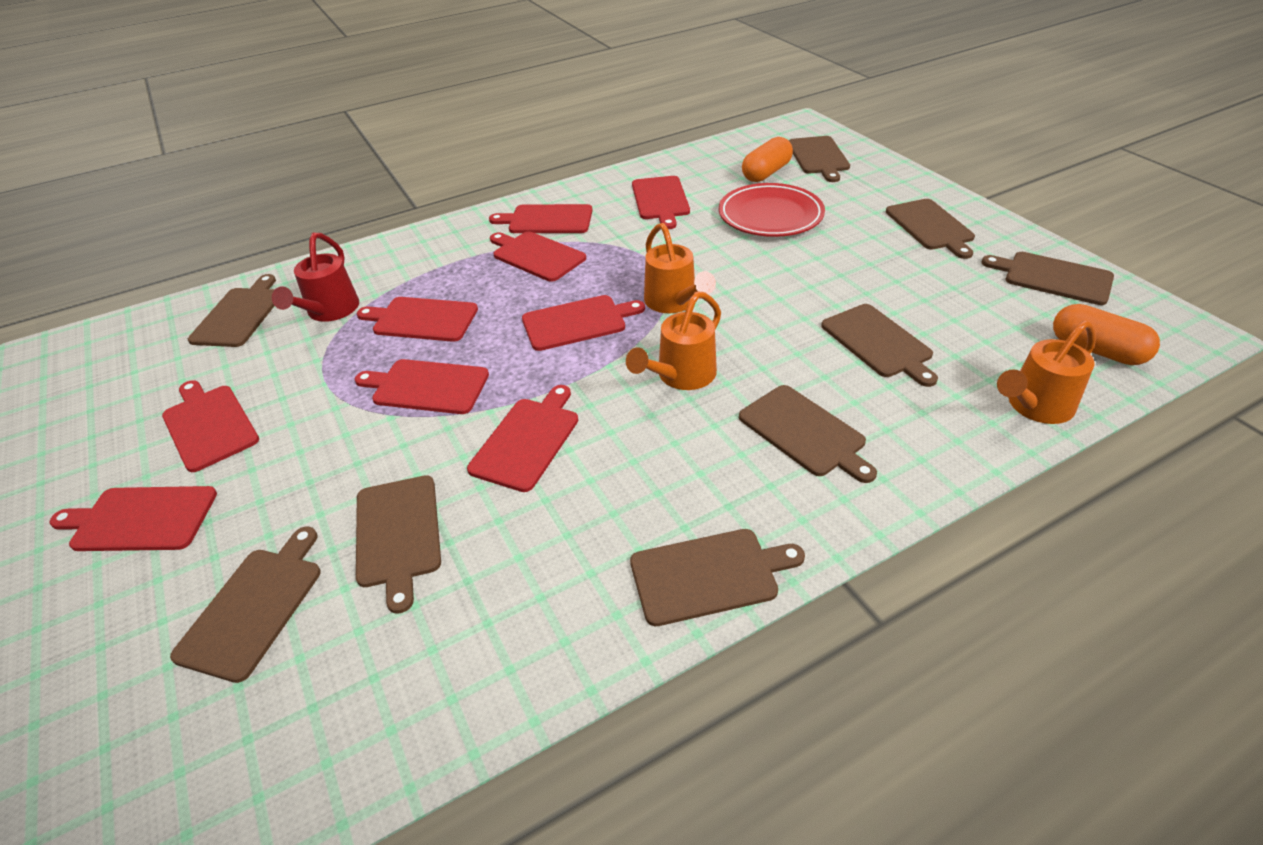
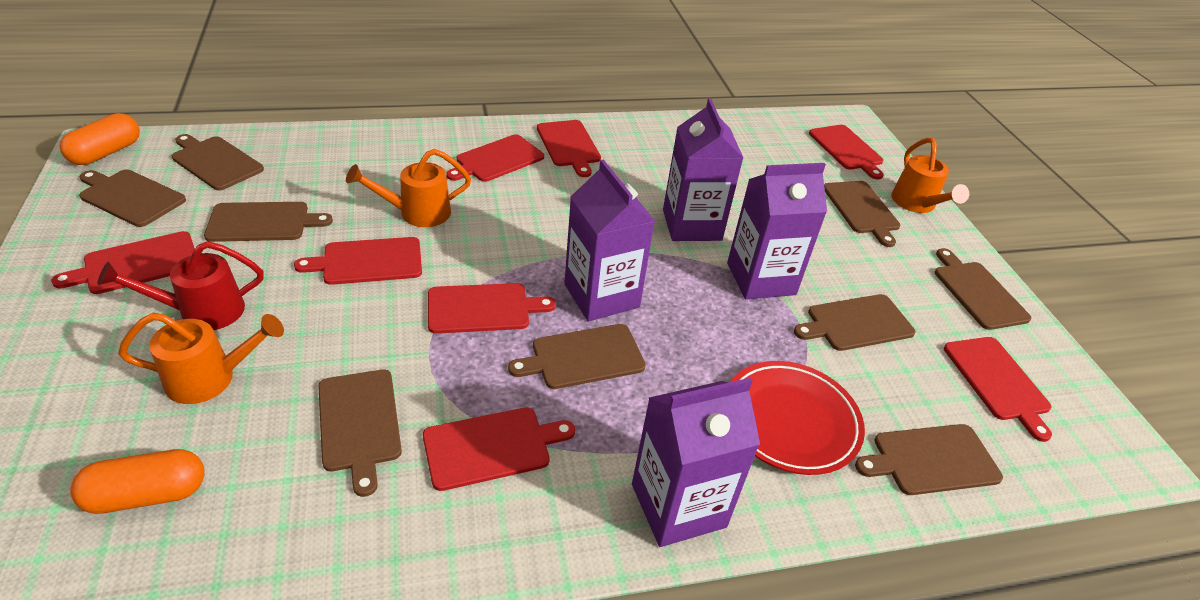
purple carton: none = 0 -> [564,159,655,321] [632,378,760,547] [663,98,743,241] [727,163,827,299] = 4
red cutting board: [49,486,217,551] [162,380,259,472] [355,359,489,414] [357,297,478,342] [467,385,578,492] [489,204,593,233] [490,231,586,282] [522,295,645,351] [632,176,690,229] = 9 -> [51,231,195,294] [294,237,422,285] [423,407,575,491] [428,283,556,334] [446,134,544,182] [537,120,601,177] [809,125,884,179] [944,337,1052,442] = 8

